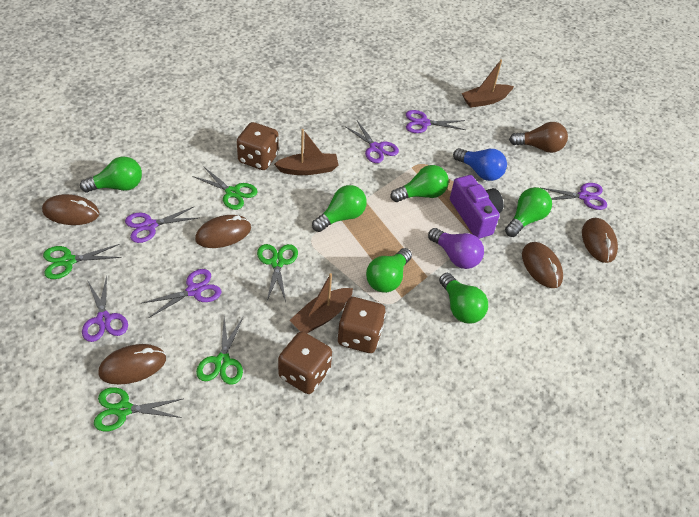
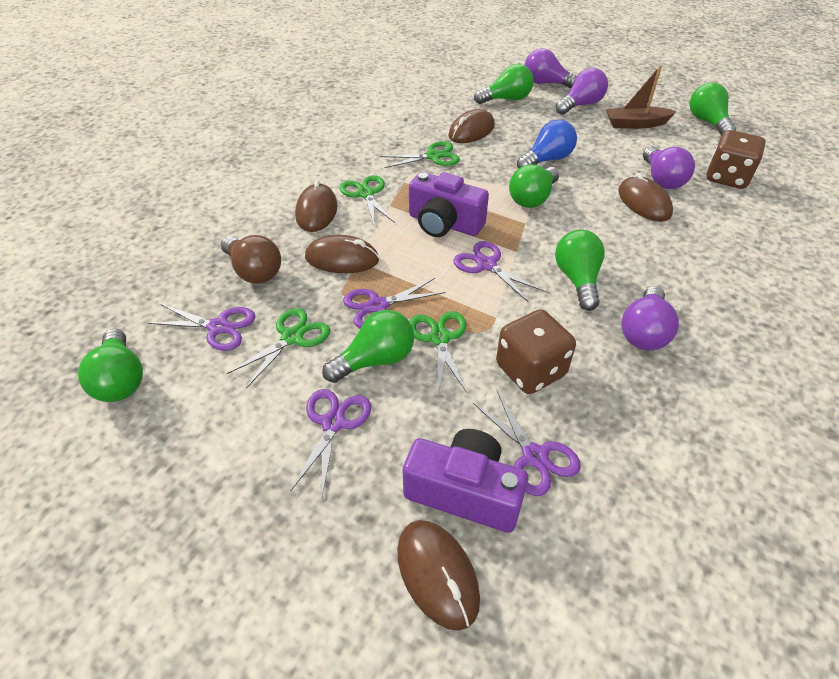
brown boat: [274,129,339,175] [289,273,353,333] [461,59,514,108] = 3 -> [606,65,677,129] = 1
brown dice: [237,122,279,170] [278,332,332,394] [337,297,386,353] = 3 -> [496,309,576,394] [706,130,766,189] = 2
green scissors: [43,244,121,279] [94,387,182,431] [192,166,258,210] [196,317,243,385] [257,244,298,302] = 5 -> [227,308,330,388] [340,175,395,225] [380,141,460,168] [409,311,467,393] = 4
purple camera: [450,175,503,239] = 1 -> [403,429,528,533] [409,172,489,237] = 2
purple light bulb: [428,228,484,269] = 1 -> [525,48,577,88] [556,68,608,115] [621,286,679,350] [643,146,695,189] = 4
purple scissors: [82,275,128,342] [125,206,198,243] [142,269,221,318] [344,121,399,163] [406,110,465,133] [542,183,607,210] = 6 -> [148,304,256,351] [290,389,371,496] [343,278,445,328] [453,241,544,302] [473,391,581,496] = 5

